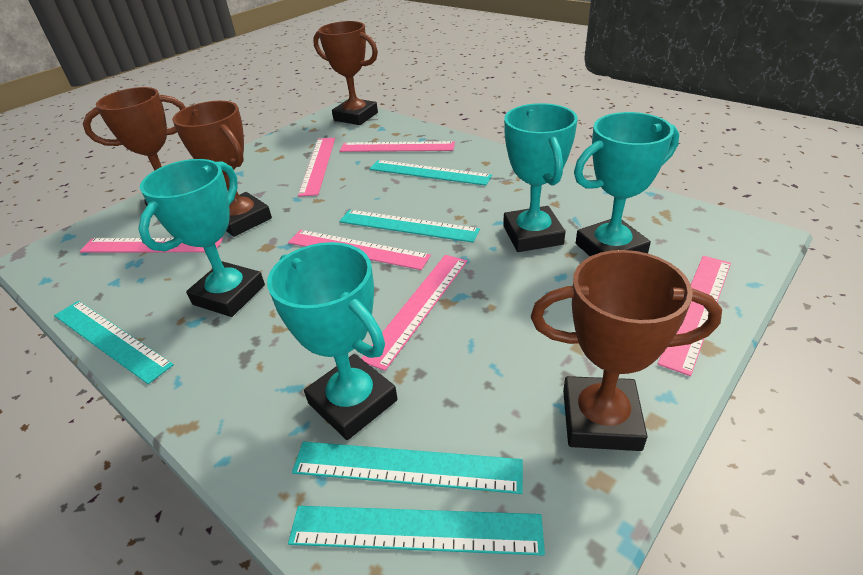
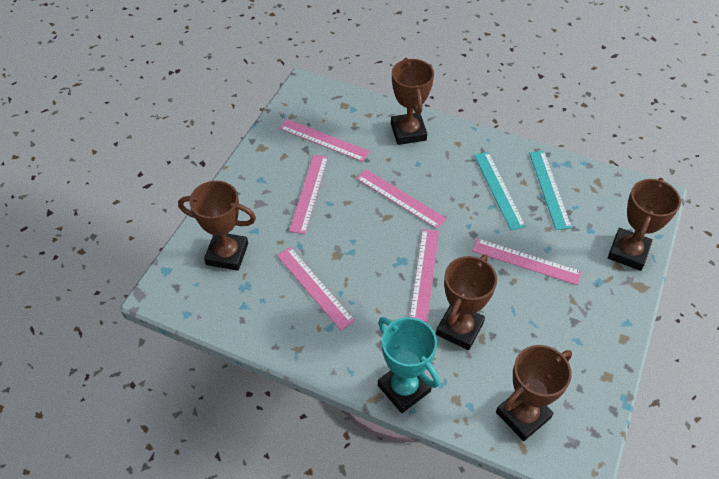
brown trophy: [83,87,186,206] [172,101,272,237] [313,21,378,125] [531,250,722,451] = 4 -> [178,181,256,271] [391,58,434,145] [436,254,497,350] [496,345,572,441] [608,178,681,271] = 5
turquoise ruler: [54,301,174,384] [288,506,545,556] [292,441,523,494] [340,210,480,243] [370,160,492,186] = 5 -> [474,152,526,230] [529,151,572,230] = 2
turquoise trophy: [138,159,265,317] [267,242,397,440] [503,103,578,252] [574,112,679,256] = 4 -> [378,317,440,413] = 1

